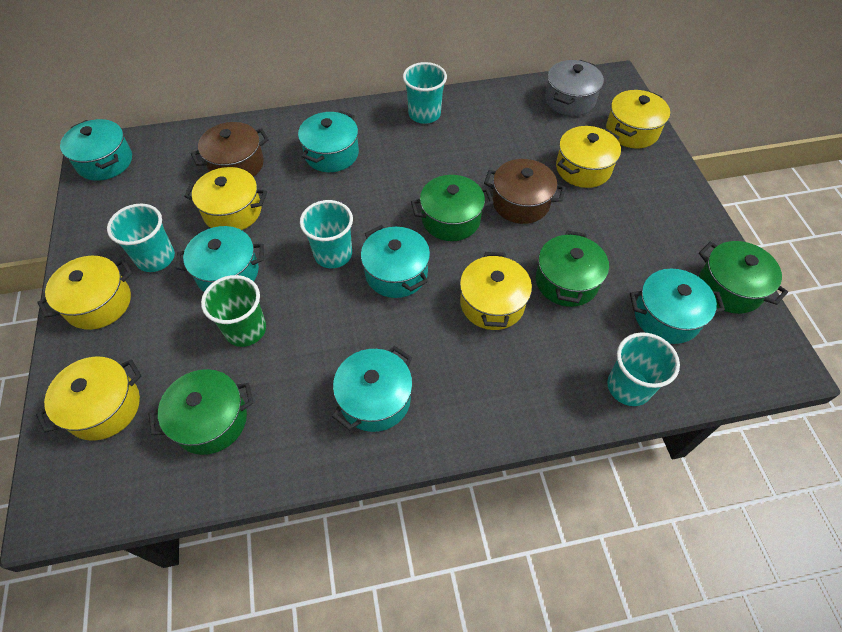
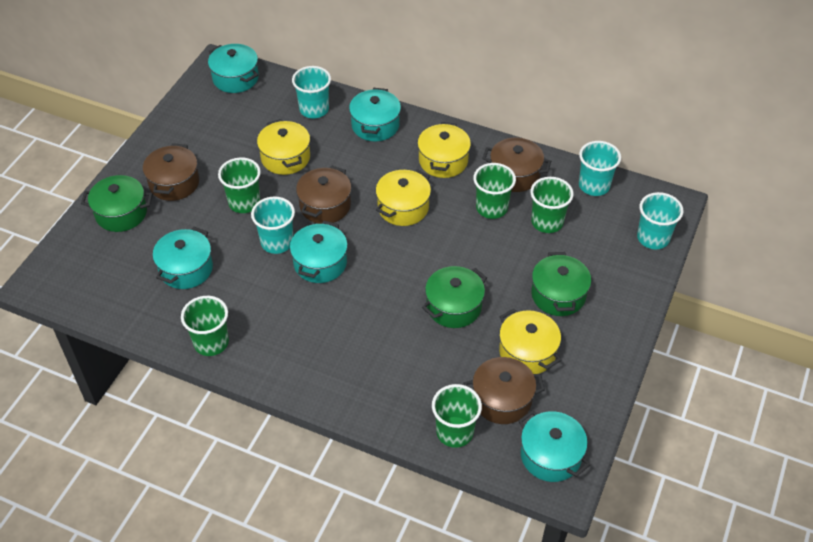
brown pot: [191,122,269,177] [484,159,566,224] = 2 -> [143,143,199,201] [296,166,352,224] [464,357,545,424] [482,138,551,192] = 4
green cup: [201,275,266,347] = 1 -> [181,296,229,356] [218,157,261,213] [432,384,482,448] [473,163,516,219] [530,177,573,233] = 5
green pot: [149,369,253,455] [411,175,494,241] [536,231,609,307] [699,241,788,314] = 4 -> [81,175,153,232] [422,266,487,328] [531,252,591,316] = 3
grey pot: [545,60,604,116] = 1 -> none = 0
turquoise pot: [60,119,132,181] [175,226,264,292] [298,111,359,172] [332,346,413,432] [361,225,430,298] [630,269,725,344] = 6 -> [153,227,213,289] [208,44,259,93] [290,221,348,283] [349,88,401,141] [518,410,590,482] = 5
yellow pot: [36,357,141,440] [37,256,132,330] [184,167,267,230] [460,252,532,330] [556,126,621,188] [606,90,670,148] = 6 -> [257,119,310,175] [376,169,431,226] [417,122,471,178] [499,309,561,374] = 4

